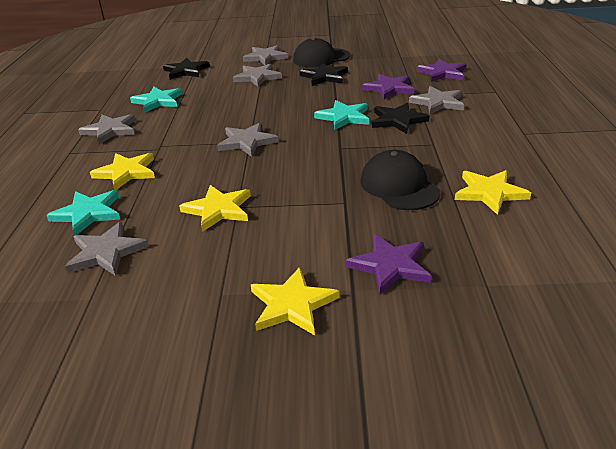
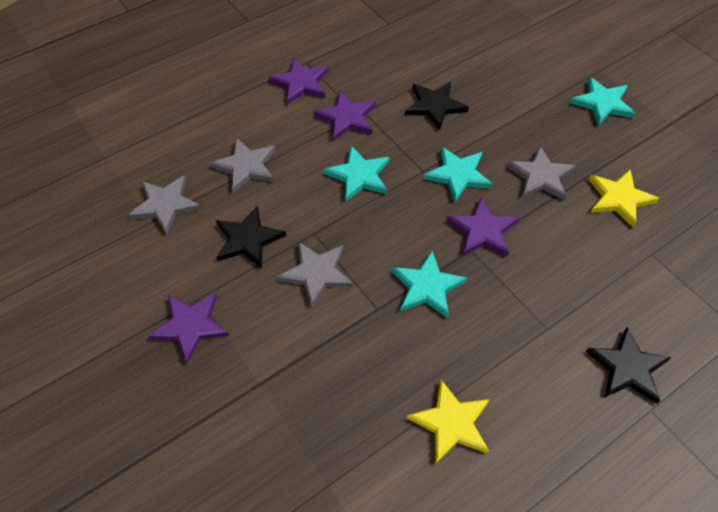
black cap: [293,37,350,68] [360,150,440,210] = 2 -> none = 0
grey star: [65,222,149,276] [78,114,135,144] [217,123,279,157] [233,64,282,87] [243,45,288,65] [409,86,464,114] = 6 -> [128,175,201,235] [210,137,276,193] [277,242,353,308] [506,146,576,201] = 4
purple star: [345,234,431,295] [362,74,414,99] [417,59,467,82] = 3 -> [148,293,229,364] [268,58,329,105] [313,91,376,141] [447,197,519,257] = 4
turquoise star: [46,190,120,235] [130,87,183,113] [314,100,369,130] = 3 -> [324,146,389,202] [392,251,467,318] [423,147,492,202] [570,77,635,126] = 4
yellow star: [90,153,155,190] [179,185,251,232] [251,267,340,335] [455,170,531,215] = 4 -> [407,380,490,464] [588,169,659,228] = 2

